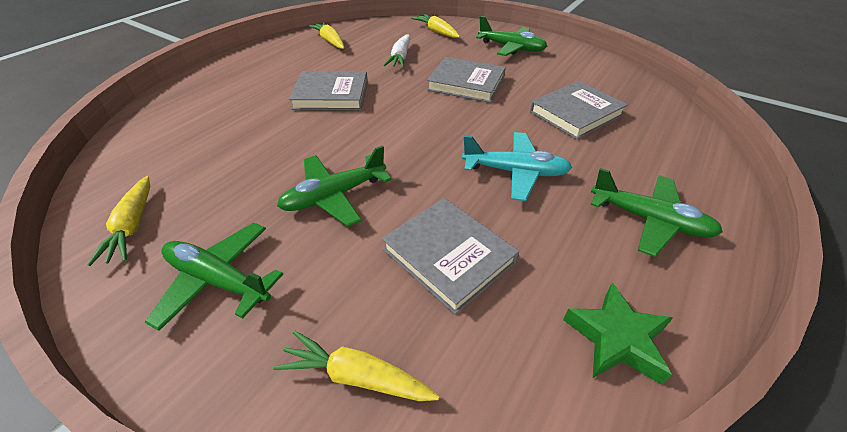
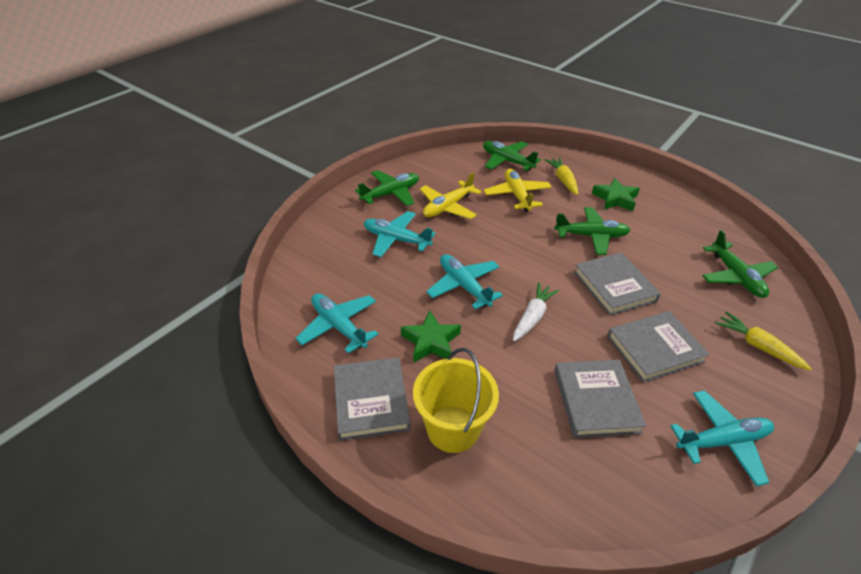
green star: [563,283,673,385] = 1 -> [401,311,461,363] [592,178,640,211] = 2
turquoise plane: [462,132,572,201] = 1 -> [295,293,378,354] [364,211,436,257] [426,254,503,309] [671,390,774,487] = 4
yellow bucket: none = 0 -> [413,348,499,453] = 1
yellow carrot: [87,176,150,266] [273,331,439,401] [308,22,344,49] [411,14,460,38] = 4 -> [545,157,578,195] [715,311,812,371] = 2
yellow plane: none = 0 -> [420,172,481,219] [484,169,552,212] = 2

